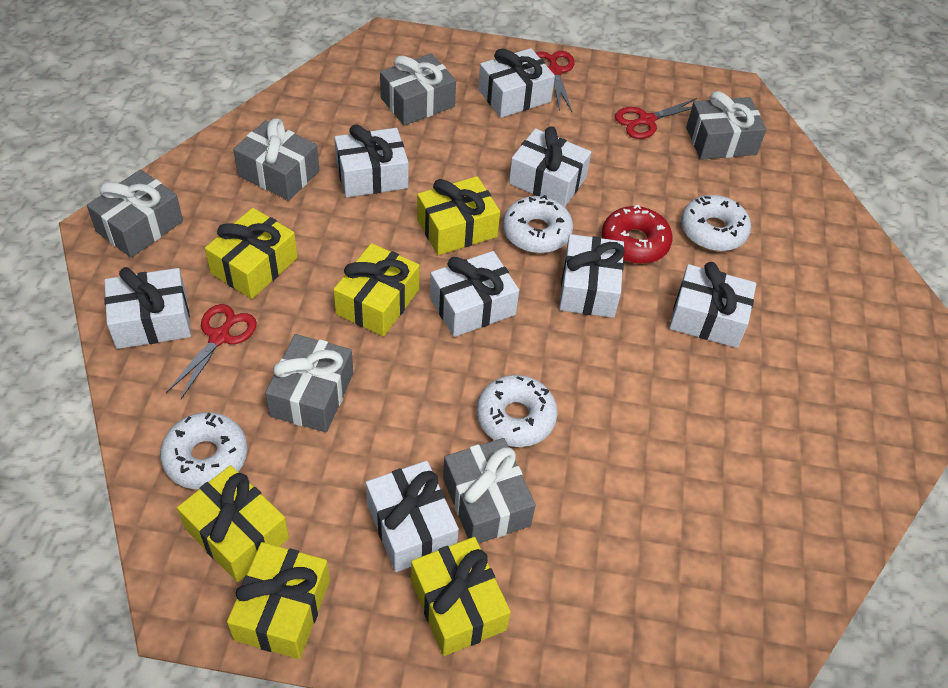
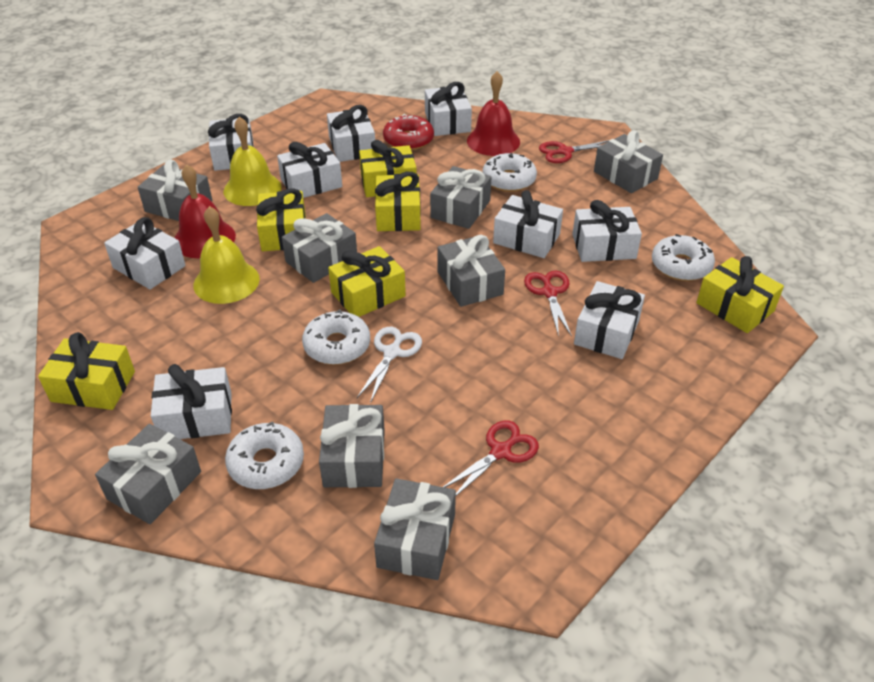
grey gift: [87,169,183,258] [233,118,320,201] [265,334,353,432] [380,54,456,126] [443,438,536,544] [686,91,766,160] = 6 -> [95,424,201,524] [138,160,212,221] [282,213,357,283] [319,404,385,488] [374,478,456,580] [430,166,491,229] [437,235,505,307] [594,130,663,193] = 8
red bell: none = 0 -> [174,164,236,258] [467,71,520,156] = 2
white gift: [104,267,191,349] [334,124,408,197] [366,461,459,572] [430,251,519,337] [478,48,555,118] [509,126,591,207] [559,234,625,318] [669,262,756,348] = 8 -> [104,217,186,290] [151,364,232,439] [208,114,254,171] [277,142,342,198] [327,105,375,162] [425,82,472,136] [493,190,563,258] [572,200,642,262] [574,281,645,359] = 9
white scissors: none = 0 -> [357,327,422,403] = 1
yellow bell: none = 0 -> [193,206,260,304] [223,116,281,206] = 2

